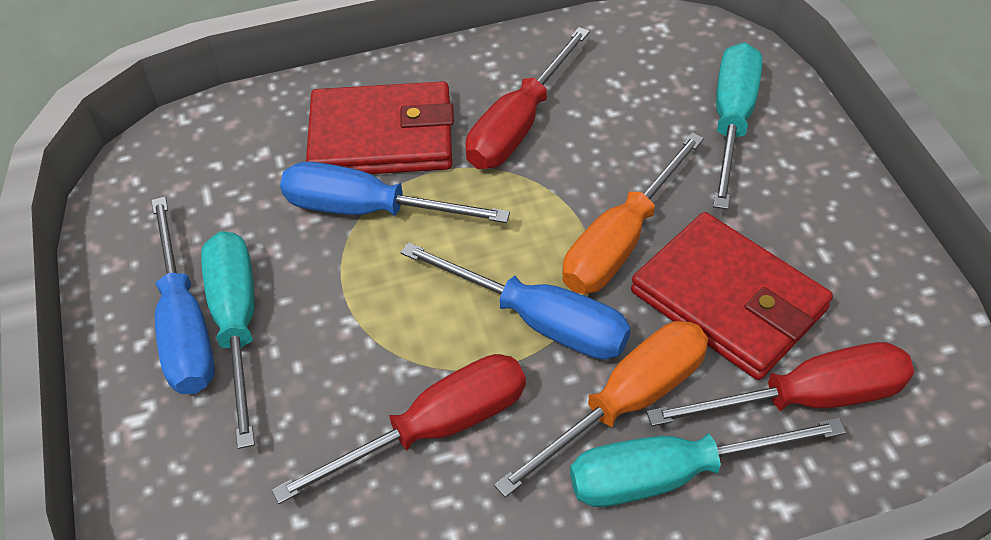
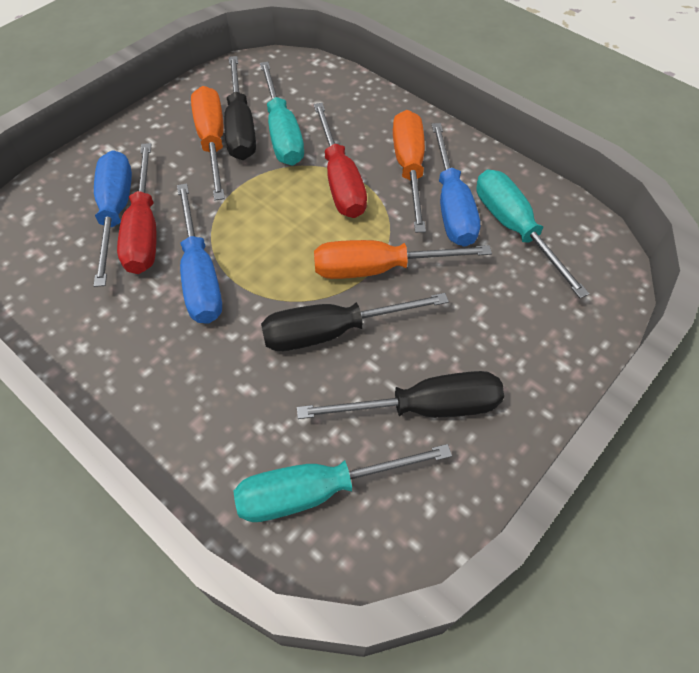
black screwdriver: none = 0 -> [224,56,256,160] [261,293,449,351] [297,371,504,419] = 3
orange screwdriver: [494,321,708,498] [562,133,704,294] = 2 -> [191,86,225,200] [314,240,492,279] [393,110,426,233] = 3
red screwdriver: [272,354,526,504] [465,27,590,169] [647,342,914,426] = 3 -> [117,143,157,274] [313,103,367,218] = 2
red wallet: [306,81,454,174] [631,212,833,380] = 2 -> none = 0

